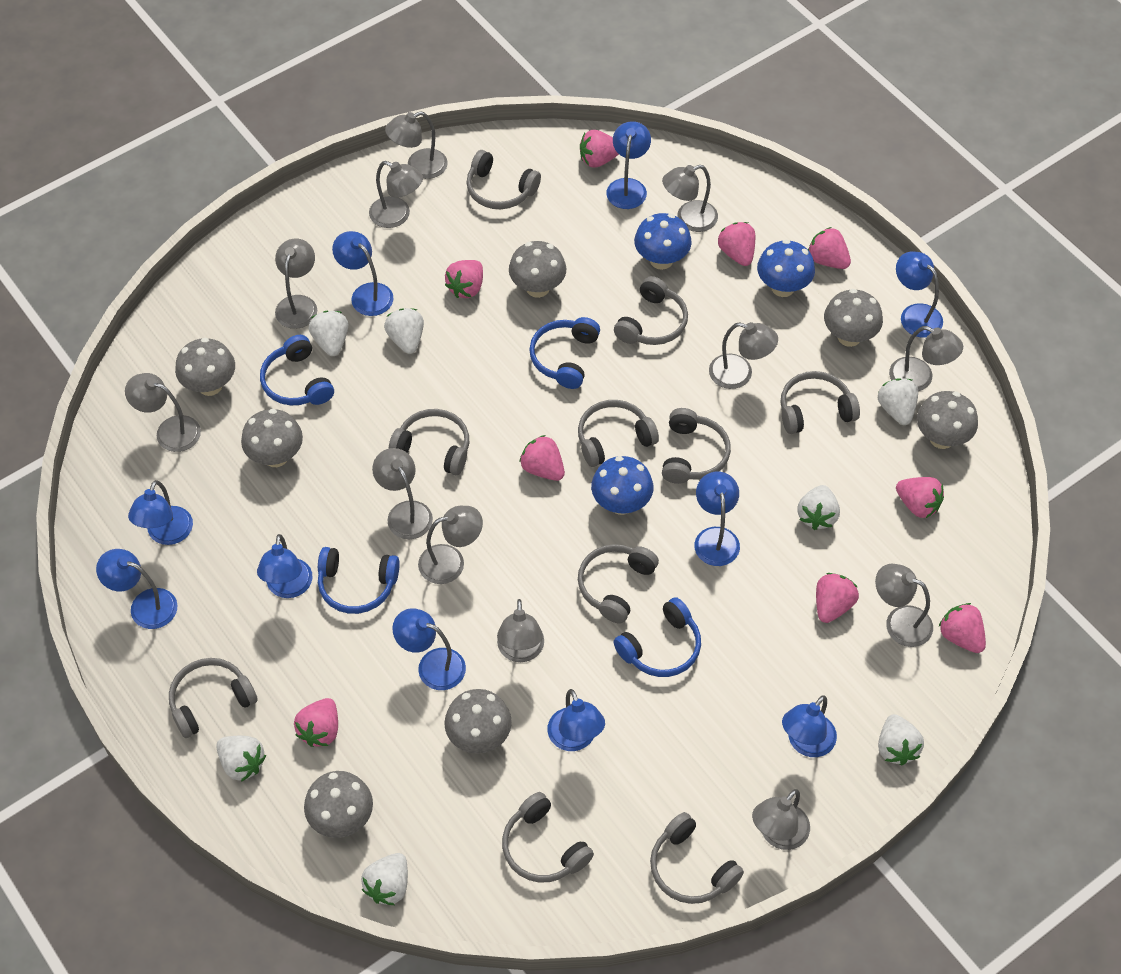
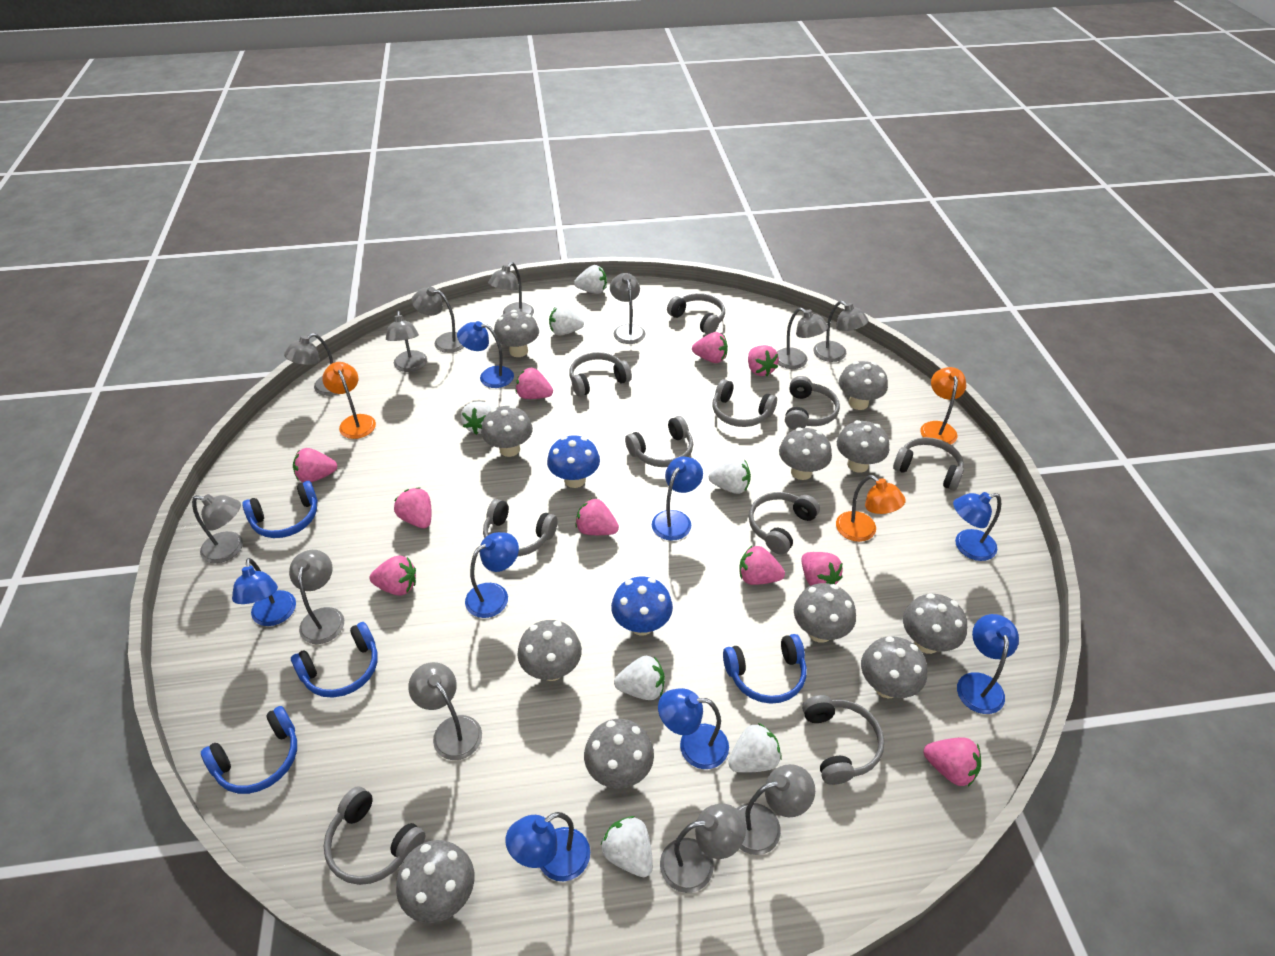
blue lamp: [96,549,178,629] [128,480,193,545] [257,534,313,598] [332,231,393,316] [392,608,466,690] [547,689,605,751] [606,121,651,209] [694,471,740,566] [782,695,837,757] [896,251,943,338] = 10 -> [232,558,296,626] [457,321,514,388] [465,532,519,618] [505,812,590,881] [652,457,703,541] [658,688,729,769] [953,492,1001,561] [957,614,1019,714] = 8
blue mushroom: [591,456,653,515] [634,213,692,270] [757,240,815,297] = 3 -> [547,435,600,488] [611,576,673,636] = 2
grey mushroom: [175,338,235,396] [241,409,303,467] [304,771,373,838] [444,689,512,754] [509,241,566,298] [824,289,883,347] [917,391,978,449] = 7 -> [396,840,475,923] [481,405,533,457] [494,310,539,357] [517,620,582,681] [584,719,654,789] [779,428,832,480] [794,583,856,643] [837,420,889,473] [839,361,888,410] [861,636,927,698] [903,594,967,654] = 11
orange lamp: none = 0 -> [322,362,376,439] [836,475,906,542] [920,367,966,445] = 3
pink strawberry: [294,698,338,747] [445,260,483,298] [520,435,565,481] [580,130,619,167] [718,222,755,266] [808,227,851,269] [816,573,859,623] [896,477,944,518] [939,603,986,653] = 9 -> [293,448,337,482] [370,555,416,596] [394,487,431,528] [516,368,553,399] [575,498,619,535] [692,332,728,363] [740,546,785,585] [748,345,779,376] [801,552,843,586] [924,737,981,786] = 10

